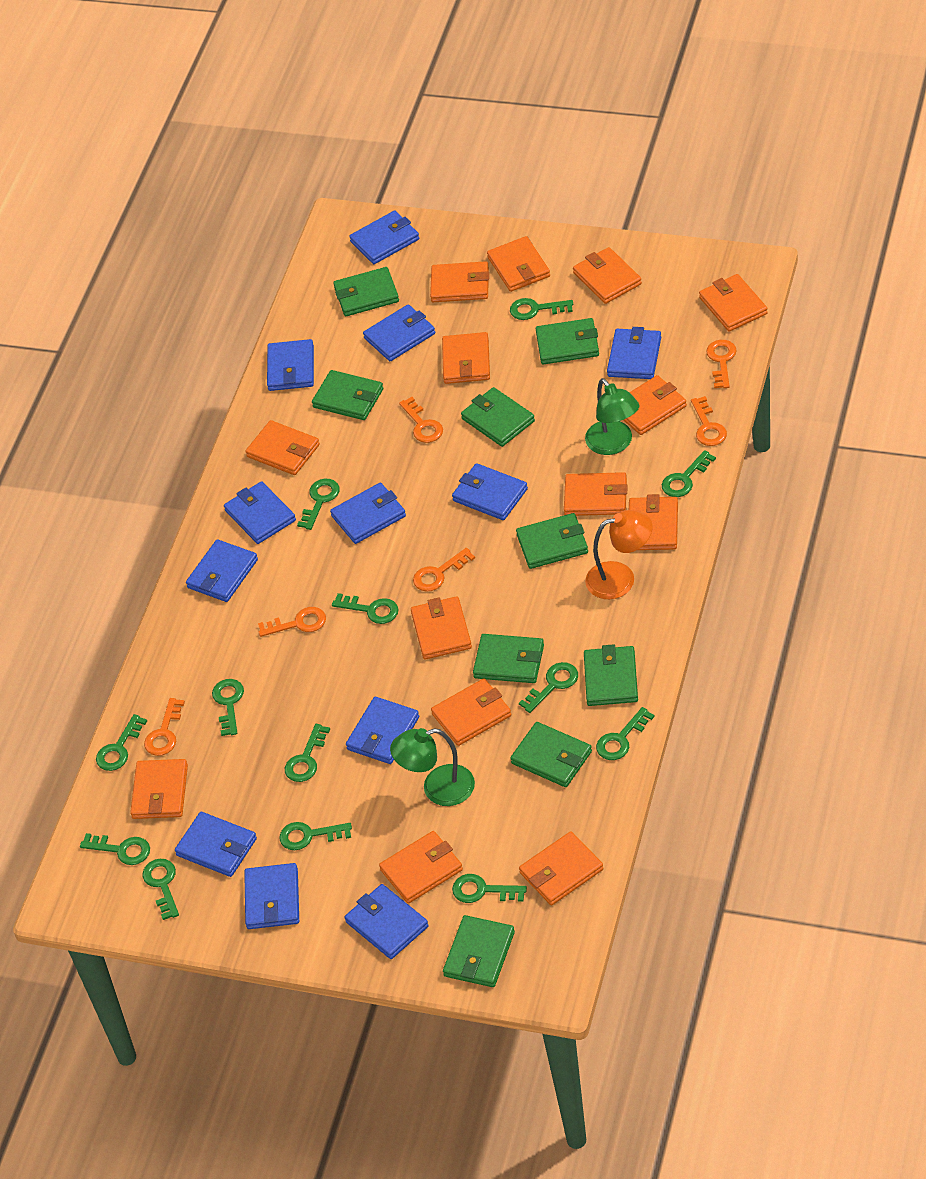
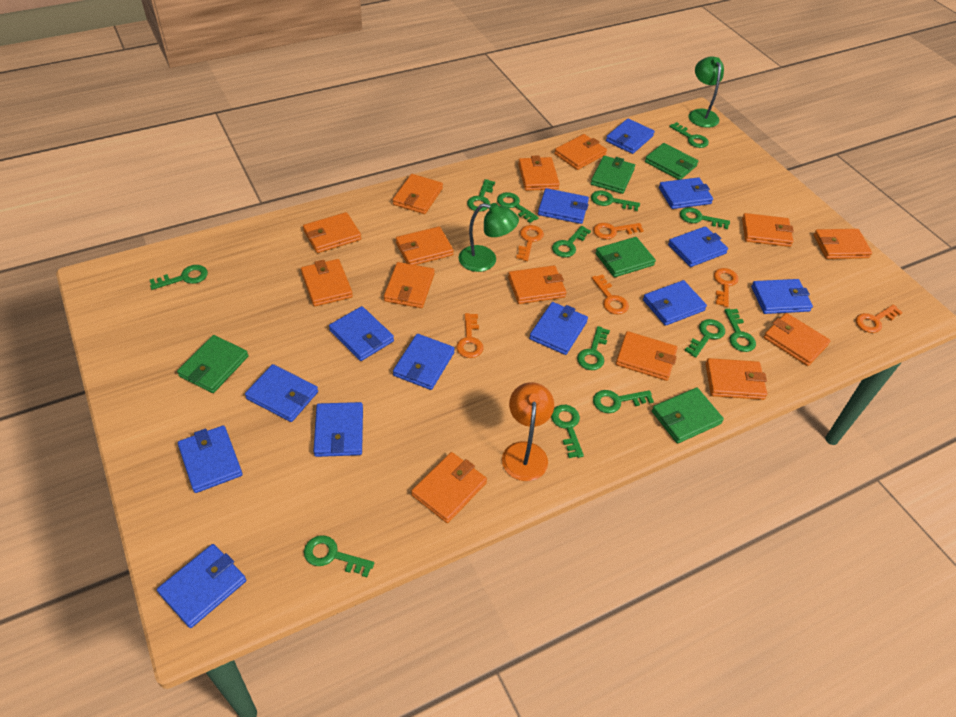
blue wallet: [175,812,257,877] [186,539,258,602] [224,481,296,544] [244,863,299,929] [267,339,314,391] [330,483,406,544] [345,884,429,959] [346,697,419,764] [349,211,419,264] [363,304,435,361] [452,463,528,520] [607,327,661,379] = 12 -> [157,544,246,628] [178,425,243,493] [245,364,318,422] [314,402,363,457] [329,306,394,361] [393,334,455,390] [529,302,588,355] [538,188,589,224] [606,119,654,154] [643,280,707,326] [659,177,713,209] [668,226,728,267] [751,279,813,314] = 13
green wallet: [312,370,383,420] [333,267,399,316] [443,915,515,987] [461,387,535,447] [473,634,544,683] [510,722,592,787] [516,513,588,569] [536,318,599,365] [584,644,638,706] = 9 -> [177,335,248,393] [591,156,635,194] [596,237,656,277] [645,143,698,180] [652,388,724,443] = 5

